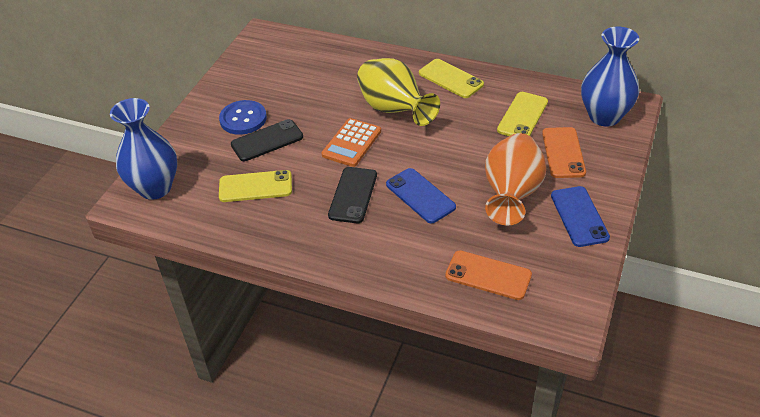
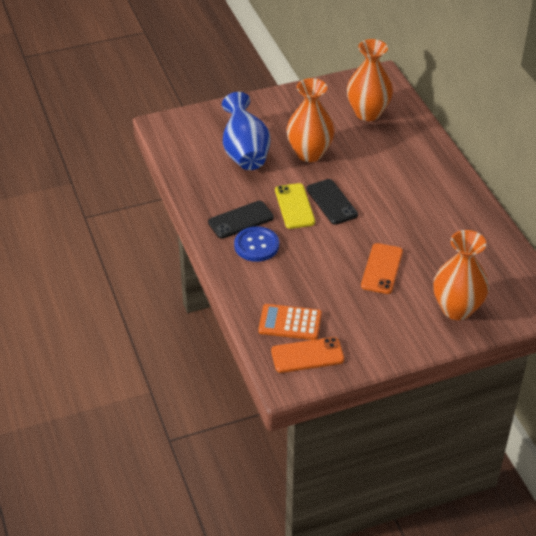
blue phone: [386,168,456,223] [551,186,610,247] = 2 -> none = 0
blue vase: [110,98,177,200] [581,27,639,127] = 2 -> [222,92,270,170] = 1
orange vase: [485,133,546,225] = 1 -> [286,78,335,162] [347,39,393,121] [433,230,489,320] = 3
yellow phone: [219,170,292,202] [419,59,484,98] [497,92,548,136] = 3 -> [275,183,315,229] = 1
yellow vase: [357,58,440,126] = 1 -> none = 0

